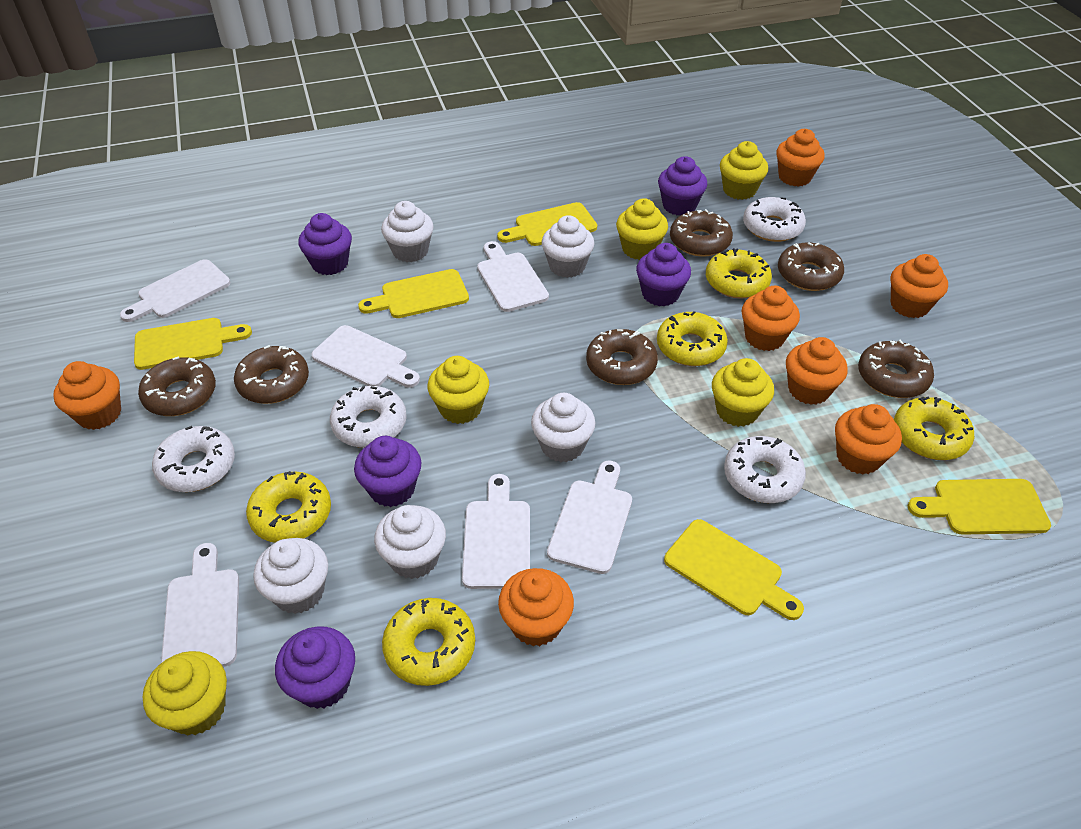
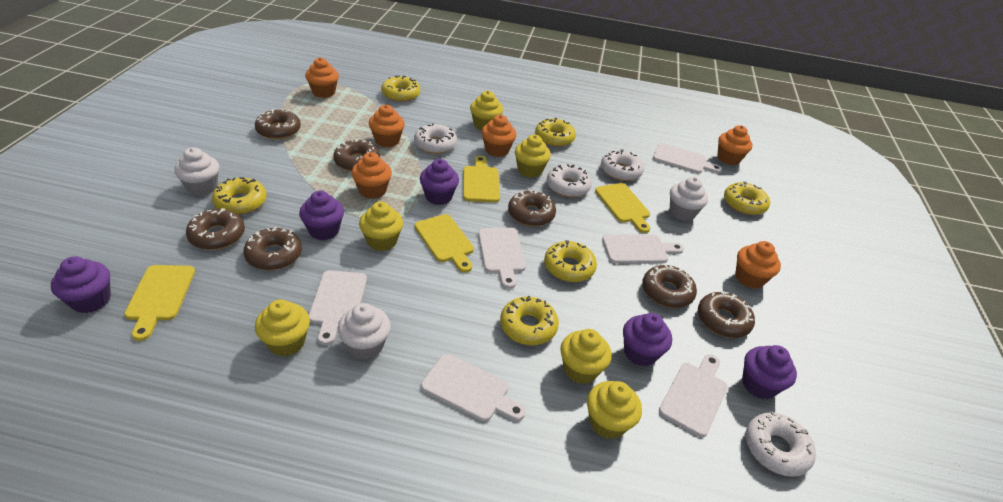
brown donut: [138,356,216,416] [234,345,309,404] [586,329,658,385] [670,209,733,257] [778,242,844,291] [858,340,934,398] = 6 -> [186,208,245,250] [243,227,302,270] [255,109,301,140] [333,139,380,172] [508,190,556,227] [642,265,697,308] [698,292,755,338] = 7
orange cupcake: [53,361,121,430] [498,568,574,646] [742,286,800,351] [776,129,824,187] [786,337,848,405] [835,404,902,474] [890,254,948,318] = 7 -> [305,57,339,98] [351,152,392,199] [369,105,405,147] [481,115,516,157] [717,125,753,165] [735,241,781,289] = 6
white cupcake: [253,538,328,614] [374,505,446,579] [381,201,434,262] [531,393,595,462] [542,215,594,278] = 5 -> [174,147,219,196] [337,303,391,359] [670,177,708,221] = 3
yellow cupcake: [143,651,227,735] [427,356,489,424] [616,198,668,260] [712,358,774,427] [720,141,768,200] = 5 -> [255,299,310,356] [359,202,403,251] [470,91,503,131] [515,135,551,178] [560,329,612,384] [587,381,642,439] = 6
yellow cutting board: [134,318,252,370] [358,269,469,318] [497,202,597,246] [664,519,804,620] [908,479,1051,535] = 5 -> [124,265,195,341] [414,214,474,273] [463,156,500,203] [595,183,650,233] = 4
yellow donut: [246,471,331,543] [382,598,475,686] [657,311,728,366] [706,248,772,299] [894,397,974,460] = 5 -> [212,177,267,215] [381,75,420,102] [500,296,559,345] [535,118,576,147] [544,240,597,282] [724,181,770,215] = 6

